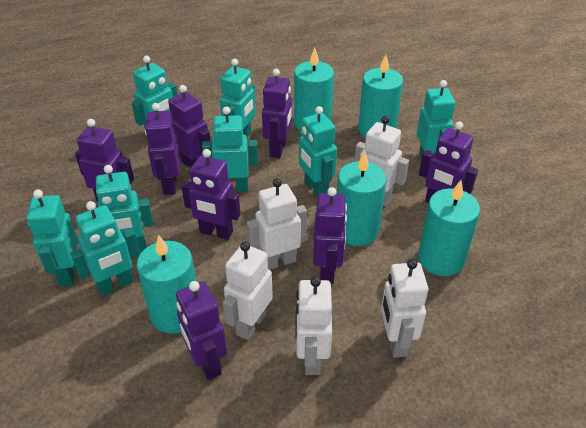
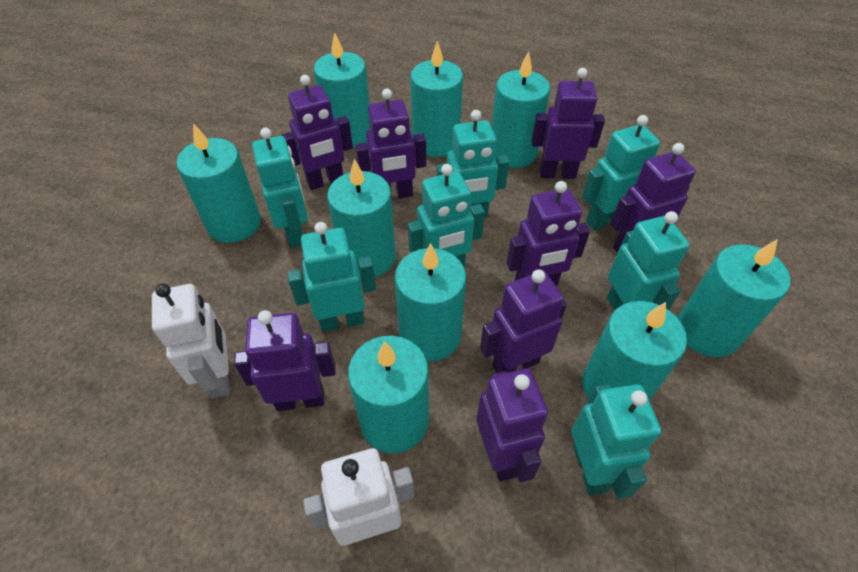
turquoise candle: [136,235,196,334] [294,48,334,131] [337,152,386,246] [358,55,403,138] [418,180,480,276] = 5 -> [176,123,261,243] [313,32,371,147] [327,159,396,278] [348,336,429,453] [395,243,466,361] [410,41,463,157] [492,51,550,168] [582,301,687,401] [678,239,790,358] = 9
turquoise robot: [26,189,78,286] [70,201,140,296] [87,165,154,251] [132,56,178,137] [202,106,258,192] [220,59,256,137] [299,106,337,196] [417,80,455,158] = 8 -> [252,128,308,248] [287,222,376,332] [408,164,485,267] [436,110,509,218] [571,384,661,499] [582,115,660,230] [607,211,690,310] = 7
white robot: [223,242,273,340] [247,178,307,270] [295,276,332,375] [354,116,409,206] [381,259,428,358] = 5 -> [152,283,230,398] [303,448,414,546] = 2

